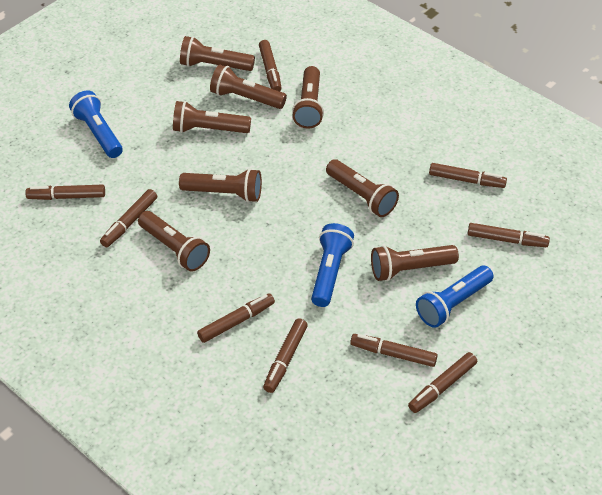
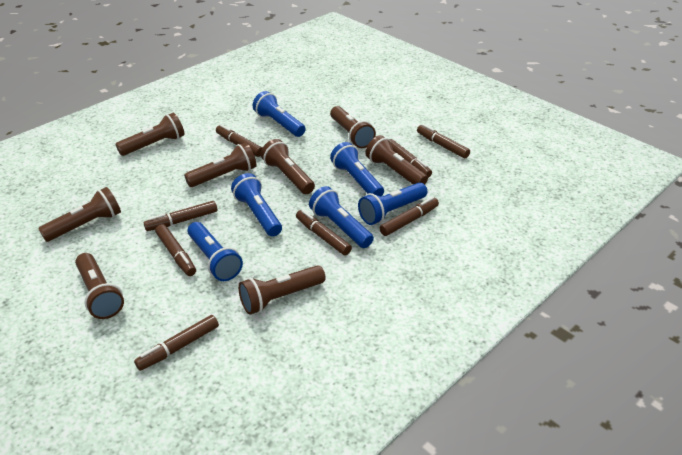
blue flashlight: [69,90,123,158] [311,223,354,307] [416,266,494,328] = 3 -> [187,222,243,281] [231,173,282,237] [253,91,306,137] [309,186,374,248] [330,142,384,196] [358,182,427,225] = 6
brown marker: [25,185,105,200] [100,189,157,247] [197,293,275,343] [259,40,282,91] [263,318,308,393] [350,334,438,367] [408,352,477,413] [429,163,507,188] [468,223,550,247] = 9 -> [134,315,219,371] [144,201,217,231] [155,224,196,276] [216,124,262,157] [296,210,352,255] [380,197,439,236] [389,139,432,178] [417,124,470,158] = 8

